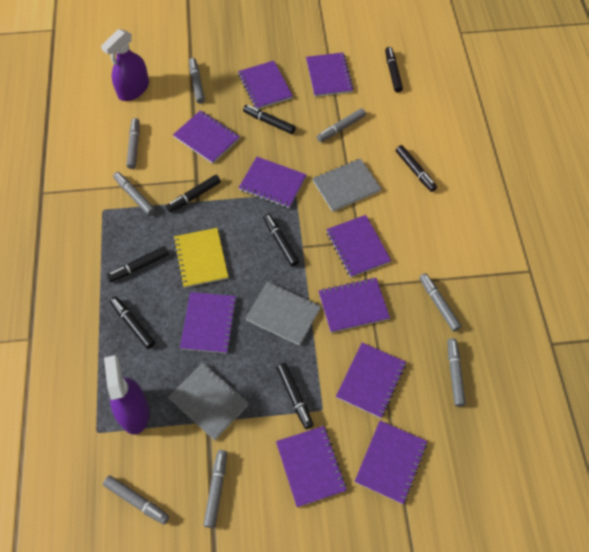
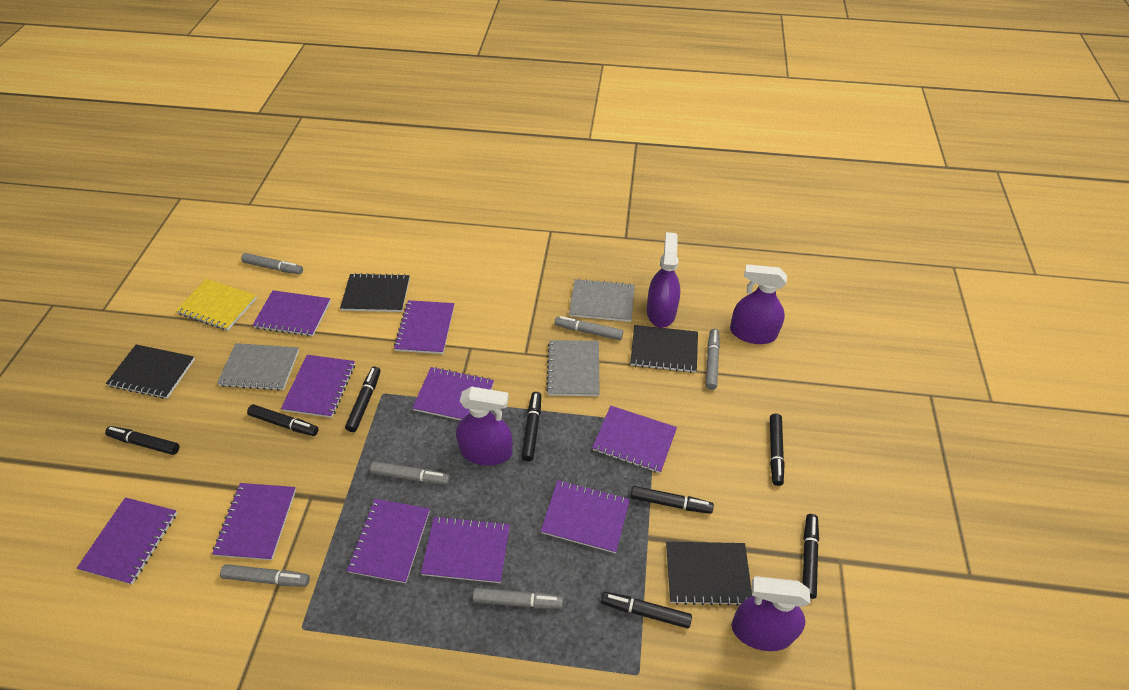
black notebook: none = 0 -> [106,344,195,399] [340,273,410,312] [630,325,698,373] [666,542,752,606] = 4
grey marker: [103,476,169,524] [113,172,155,216] [126,118,139,169] [189,58,205,104] [204,450,227,528] [317,108,366,142] [419,273,461,331] [447,338,466,407] = 8 -> [220,564,310,587] [241,253,303,274] [370,461,450,485] [473,588,563,609] [555,316,623,340] [706,329,720,390] = 6
purple spray bottle: [101,29,149,101] [104,355,149,435] = 2 -> [456,386,513,466] [647,232,680,328] [730,264,787,344] [732,576,810,651] = 4

